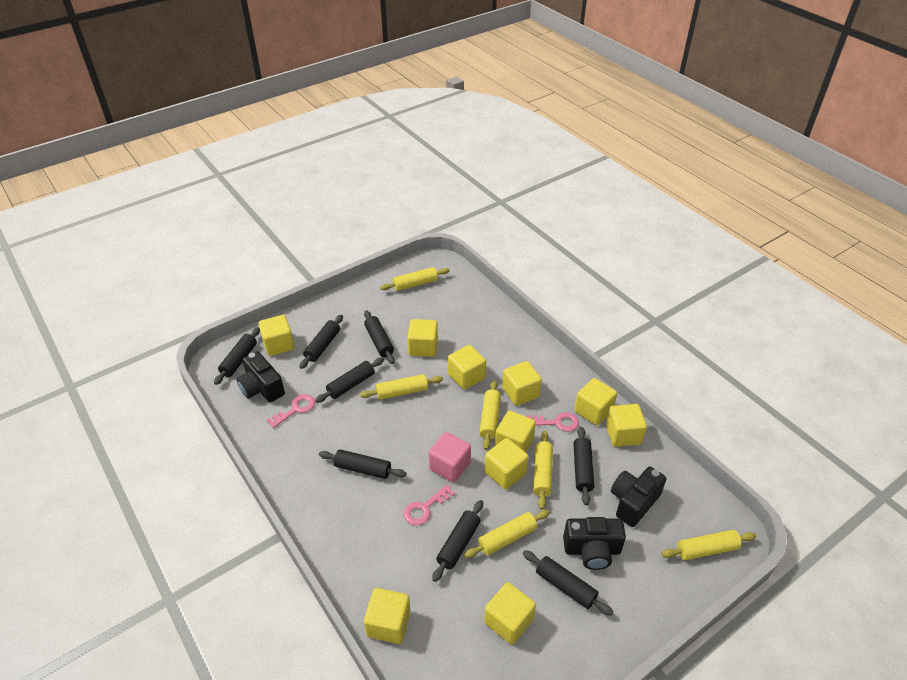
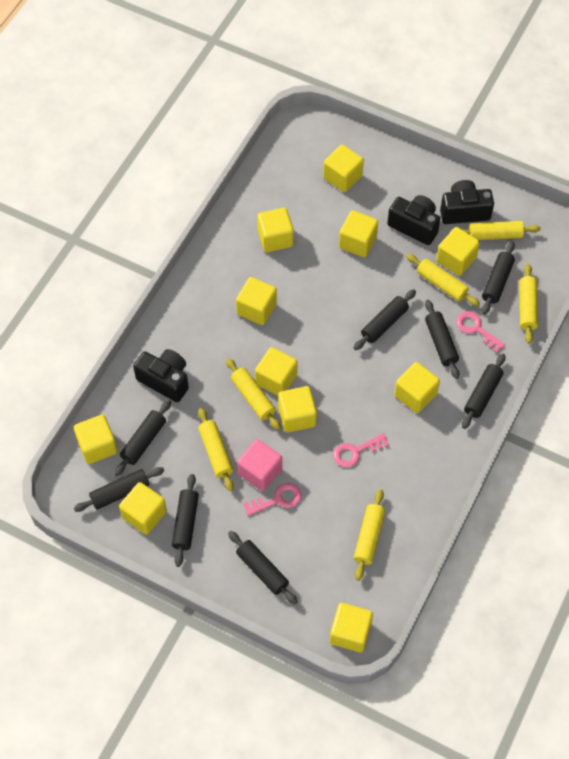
yellow cube: [259,315,294,356] [364,588,411,644] [408,319,438,357] [448,345,486,390] [484,438,529,489] [484,582,536,645] [495,411,536,452] [502,361,542,406] [574,378,617,425] [606,404,647,447] = 10 -> [74,415,118,464] [119,482,167,535] [236,277,277,325] [255,347,297,396] [257,208,294,252] [278,386,317,433] [323,145,364,192] [330,603,373,652] [339,210,378,257] [394,362,440,413] [436,227,480,276] = 11

